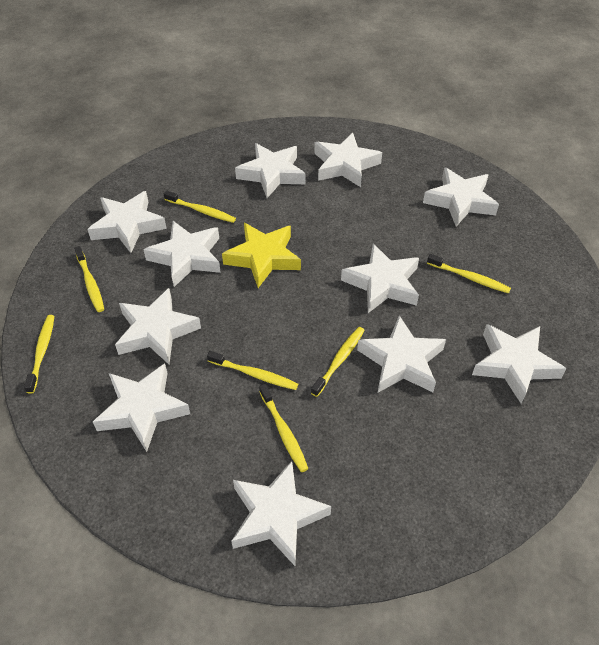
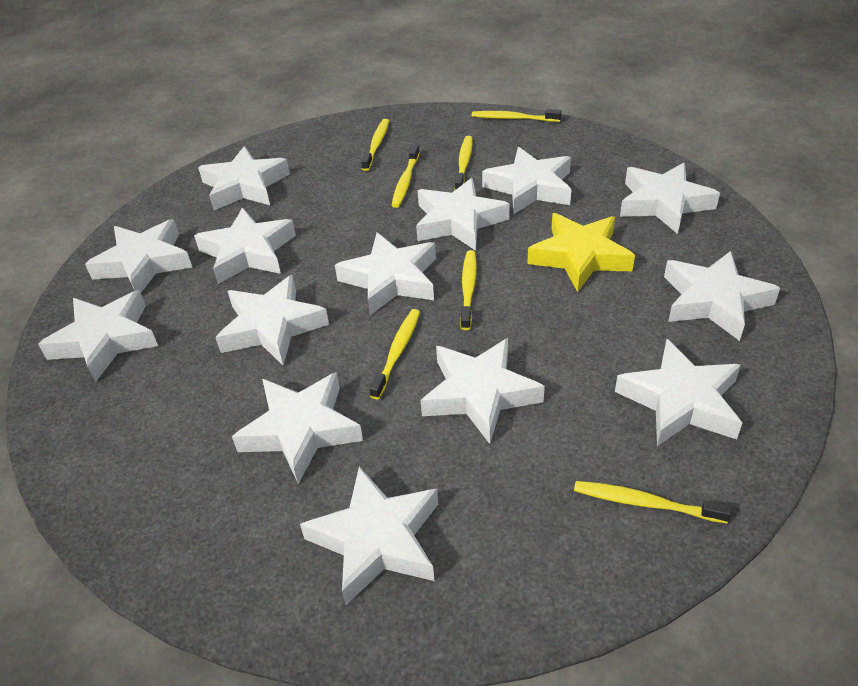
white star: [87,191,167,253] [93,363,190,452] [115,288,201,364] [143,221,221,287] [231,461,331,566] [235,143,306,198] [314,133,382,187] [341,244,419,313] [357,315,446,393] [423,167,499,226] [472,324,567,404] = 11 -> [38,290,158,382] [85,219,192,293] [194,208,296,284] [198,146,290,210] [215,275,329,365] [232,372,363,484] [300,467,438,605] [335,233,436,315] [416,178,510,251] [420,338,545,444] [482,147,572,214] [615,339,742,446] [620,163,720,234] [664,251,780,341] = 14

